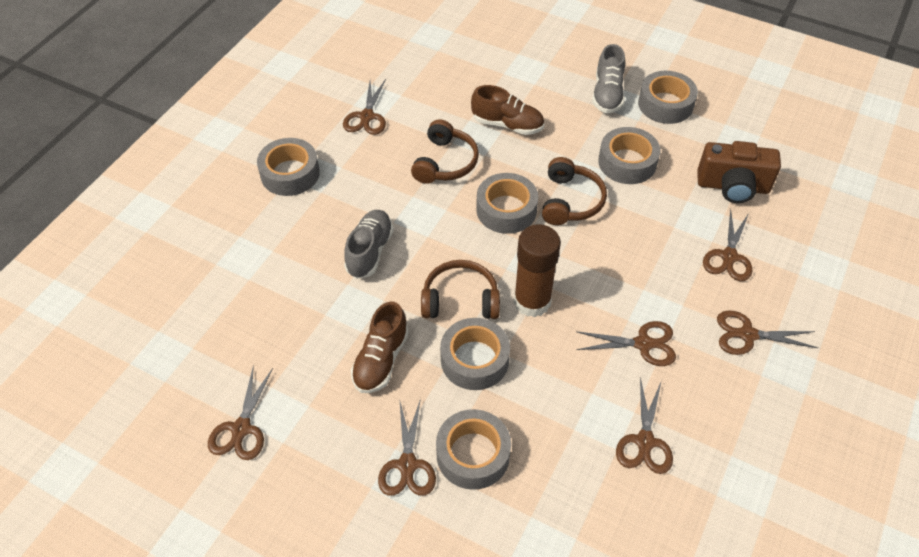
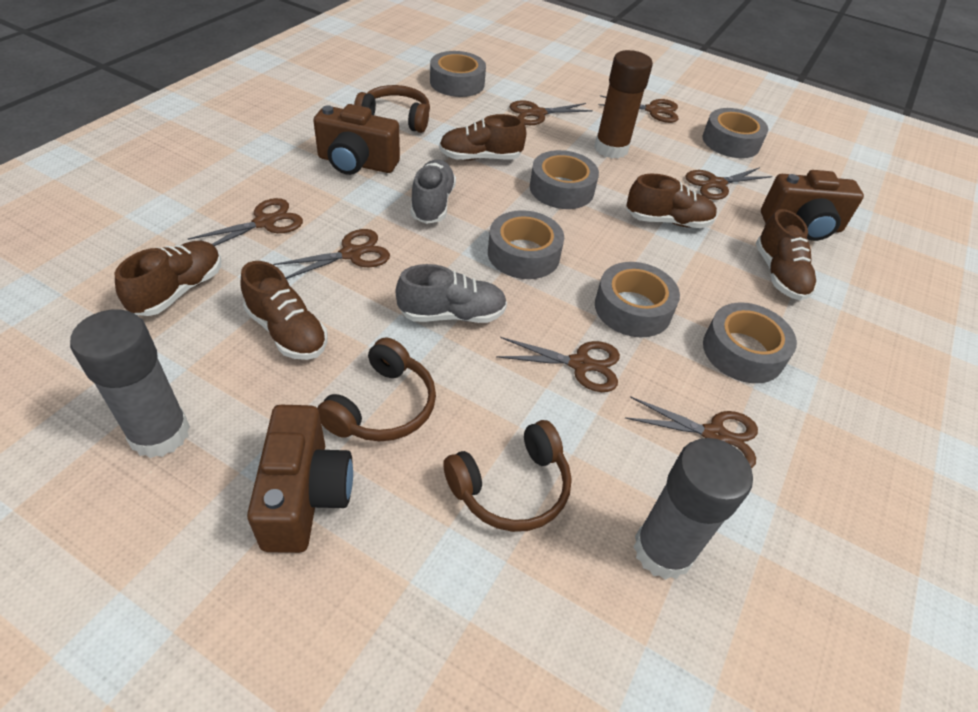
brown camera: [697,141,781,203] = 1 -> [247,405,353,553] [313,104,400,175] [761,170,864,241] = 3
brown shoe: [351,301,409,393] [471,85,544,135] = 2 -> [115,241,221,316] [240,261,328,360] [439,114,526,161] [626,174,717,228] [756,209,817,300] = 5
grey glue stick: none = 0 -> [70,309,190,458] [633,438,753,580] = 2

